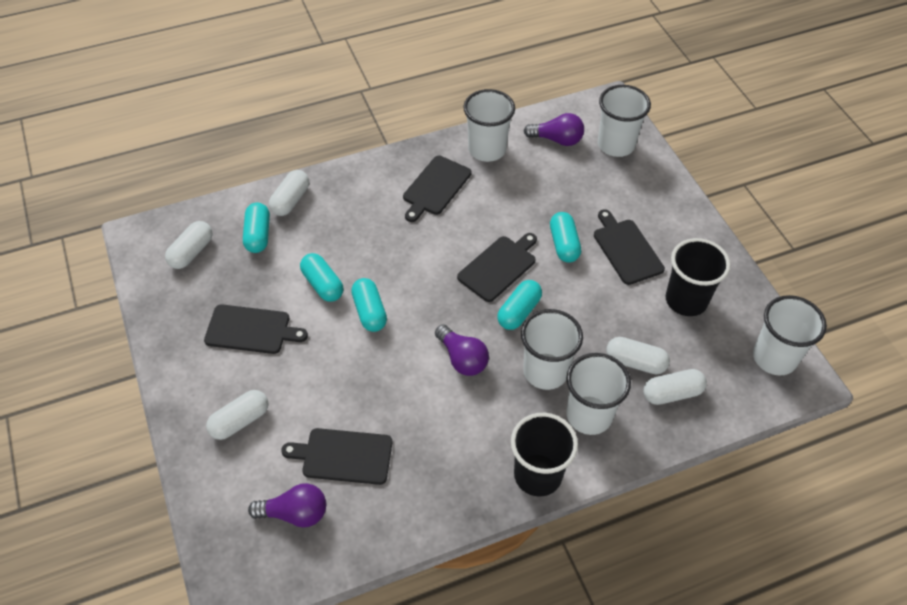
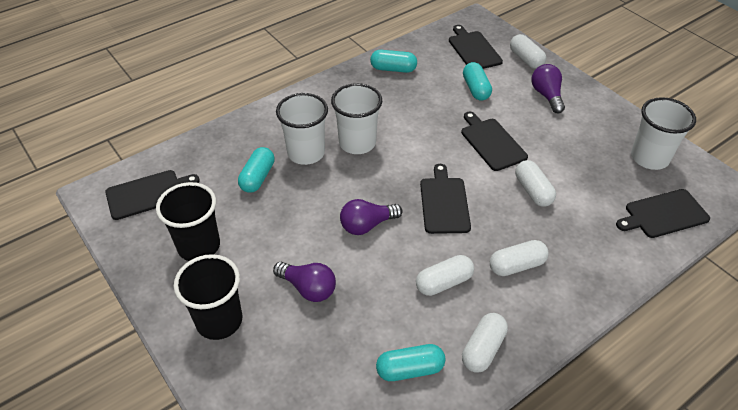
turquoise capsule: [243,203,270,253] [300,253,343,302] [351,278,387,332] [497,280,542,330] [550,212,581,263] = 5 -> [238,147,275,193] [370,50,417,73] [376,344,445,381] [463,62,492,101] = 4
white cup: [463,89,515,162] [521,309,583,390] [566,353,631,435] [598,85,651,157] [753,295,827,375] = 5 -> [276,93,328,165] [331,83,382,154] [631,97,696,170] = 3

